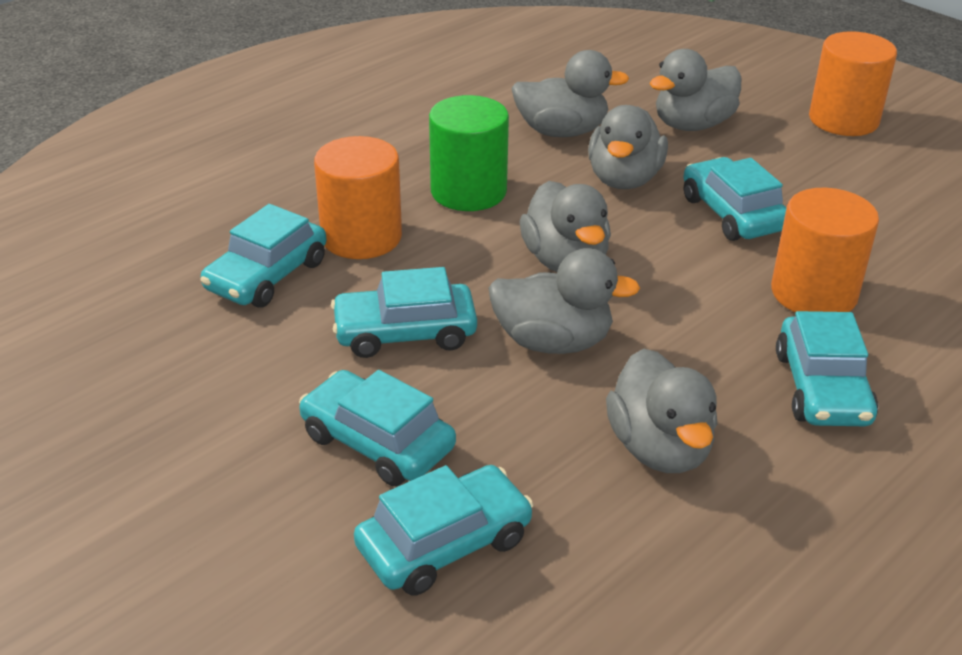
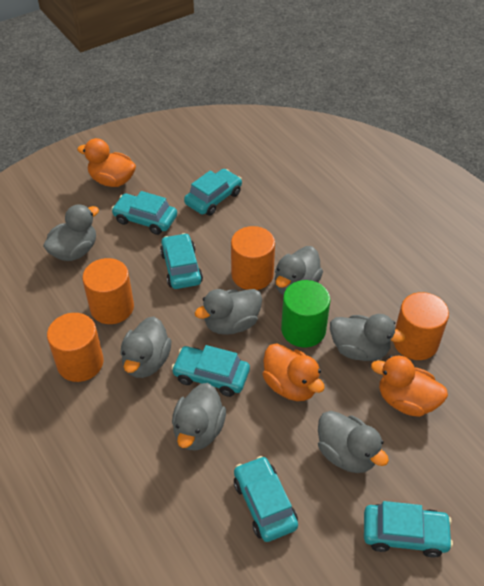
grey duck: [489,248,640,354] [511,50,629,137] [520,181,611,272] [588,105,668,189] [606,349,717,473] [650,49,741,131] = 6 -> [43,204,99,261] [120,316,171,378] [172,383,226,451] [195,289,262,335] [275,246,323,295] [318,411,389,473] [330,314,406,361] = 7
orange cylinder: [314,136,402,259] [771,188,879,313] [809,31,897,136] = 3 -> [47,313,104,382] [82,258,134,324] [231,226,275,290] [393,292,449,360] = 4
orange duck: none = 0 -> [77,138,136,187] [262,343,325,401] [371,356,448,417] = 3

